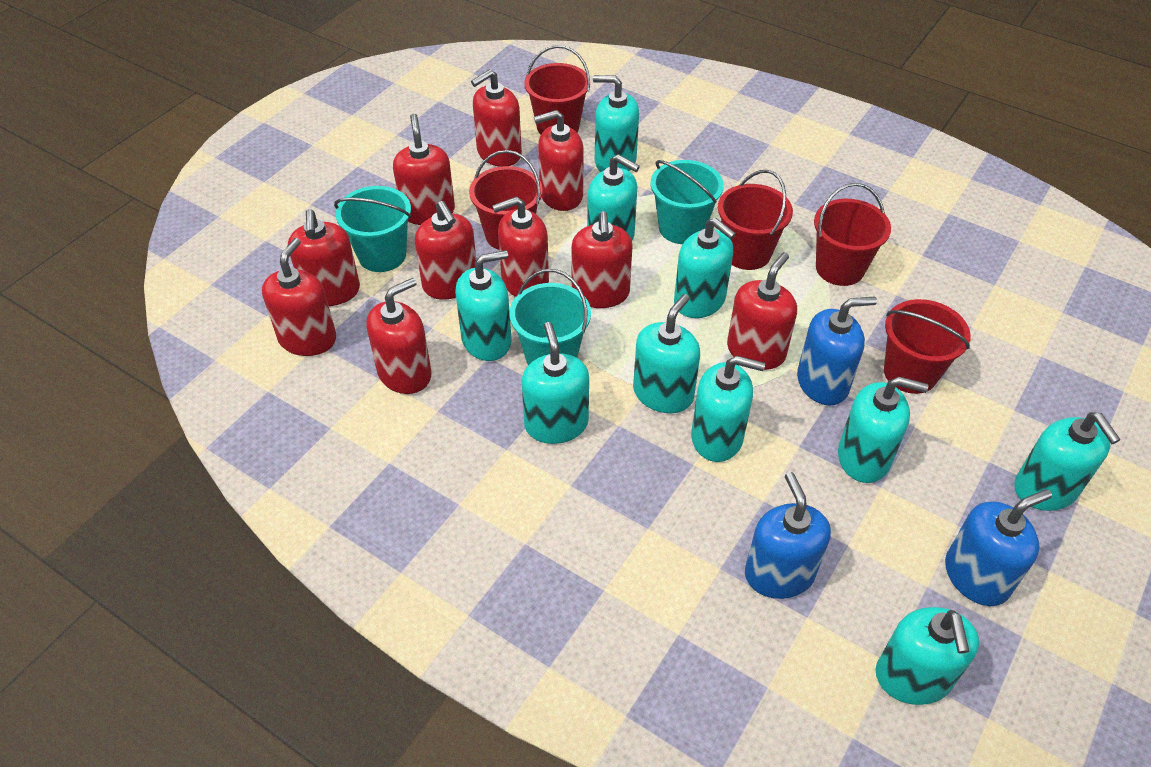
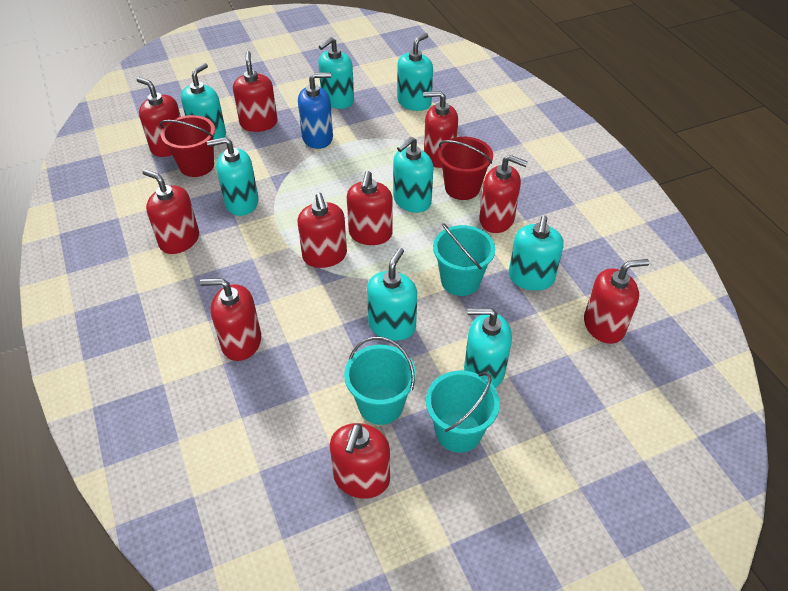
blue soap dispenser: [745,472,831,599] [797,297,877,406] [945,489,1052,606] = 3 -> [298,73,333,149] = 1
red bucket: [469,150,543,250] [524,45,590,135] [718,170,793,270] [814,183,891,286] [884,299,971,394] = 5 -> [160,115,215,177] [438,137,493,200] = 2
turquoise soap dispenser: [455,250,512,361] [521,322,589,444] [587,154,640,240] [593,75,639,172] [633,294,700,413] [674,218,736,318] [691,356,765,462] [838,377,929,483] [876,607,979,705] [1014,412,1120,511] = 10 -> [181,63,226,140] [207,137,259,216] [318,37,354,109] [367,248,417,341] [393,137,433,213] [397,33,433,111] [464,308,512,388] [509,215,564,291] = 8

